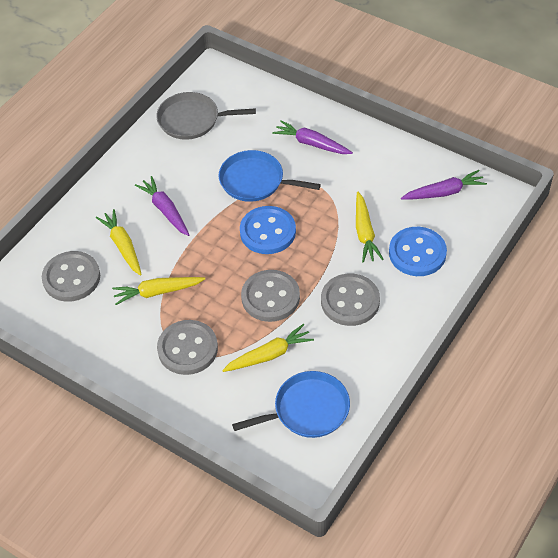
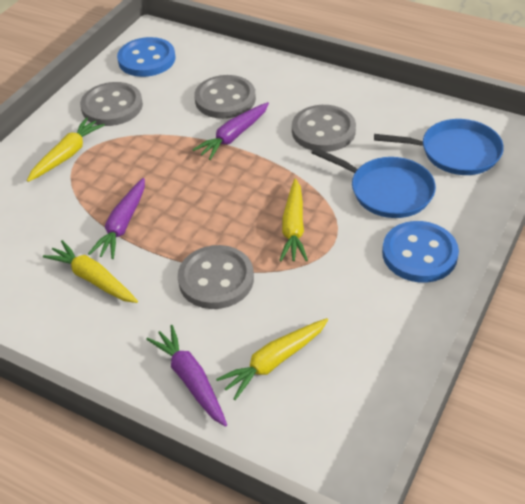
grey pan: [156,92,256,140] = 1 -> none = 0

